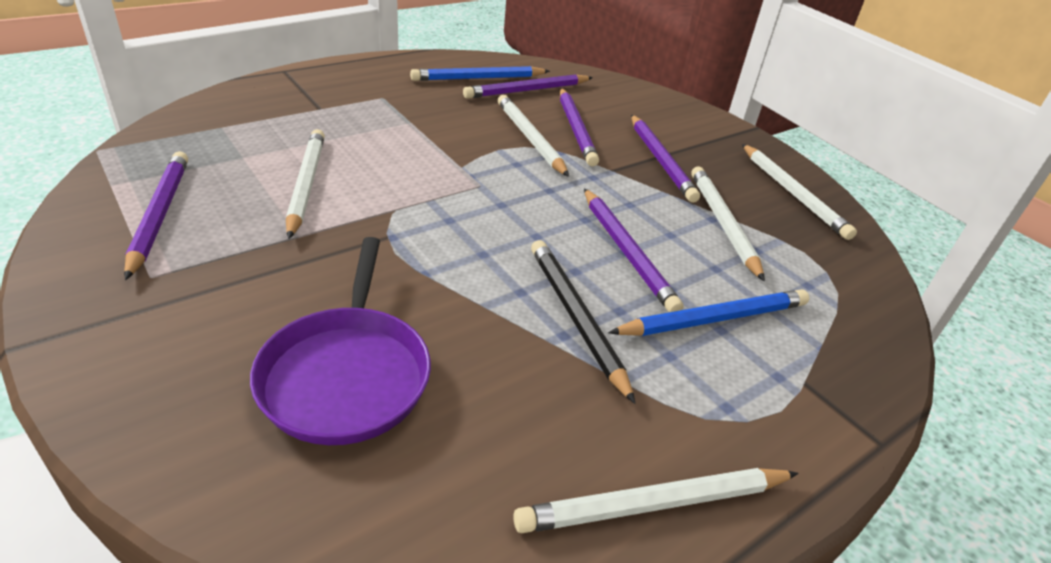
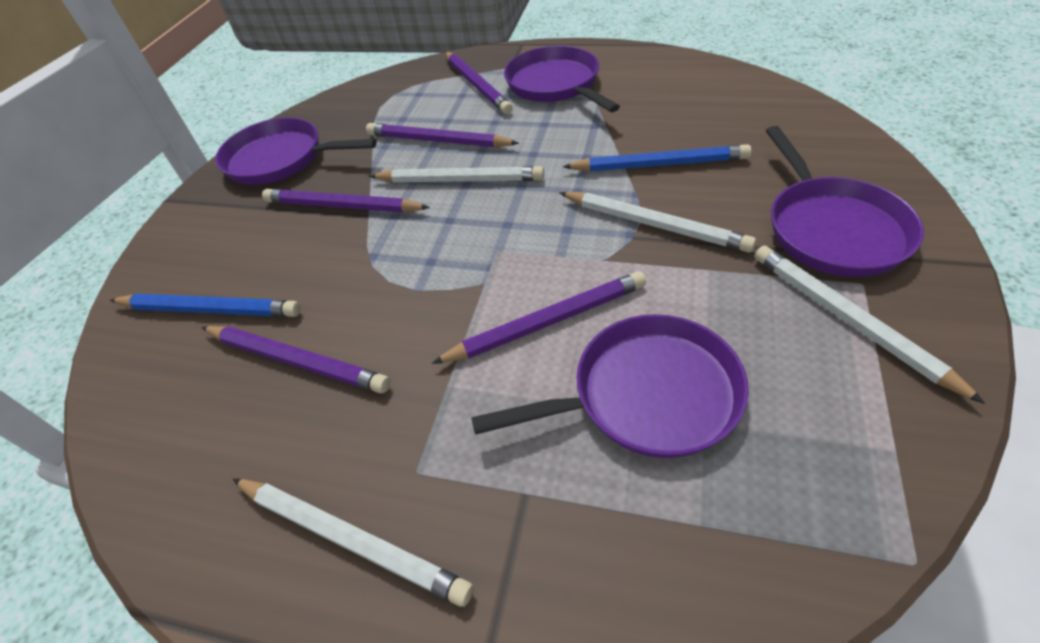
black pencil: [531,240,636,404] = 1 -> none = 0
purple pan: [250,237,431,445] = 1 -> [215,117,377,185] [471,314,749,458] [504,45,620,112] [766,126,924,277] = 4
white pencil: [286,129,325,239] [498,95,569,177] [513,468,799,533] [691,166,765,282] [742,144,857,240] = 5 -> [233,479,473,607] [369,166,544,183] [559,192,756,253] [755,246,986,404] = 4

